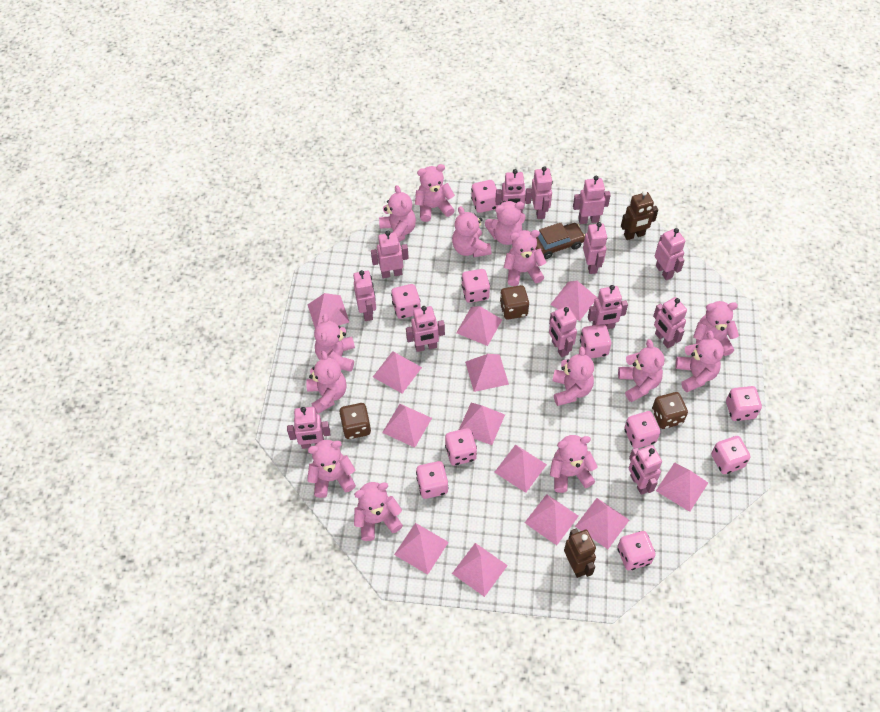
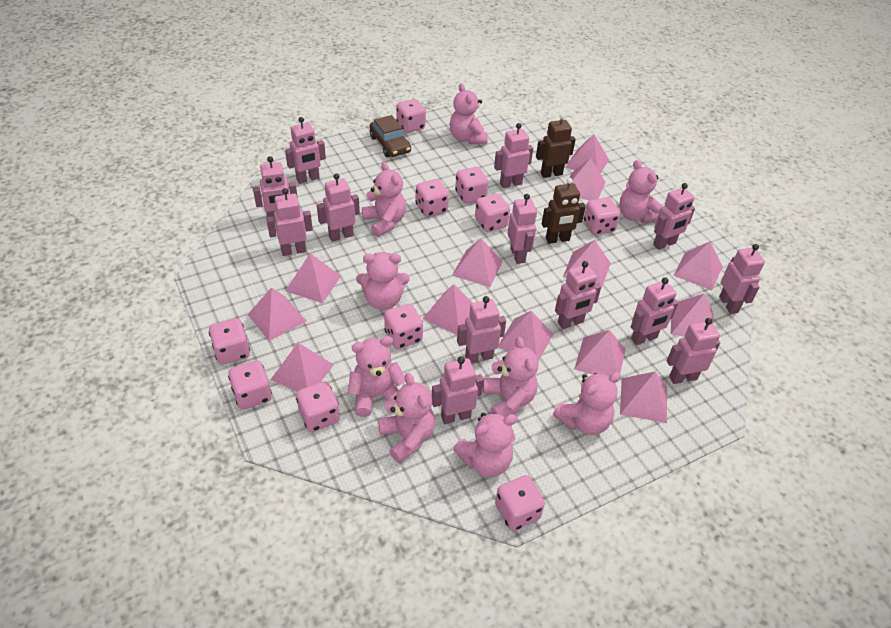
brown dice: [339,403,371,439] [500,285,529,320] [652,392,688,429] = 3 -> none = 0
pink teddy bear: [306,351,347,414] [307,440,356,498] [314,314,355,372] [354,482,403,541] [379,185,416,242] [415,164,455,222] [452,206,491,257] [485,201,526,245] [504,230,547,286] [550,435,598,493] [552,347,594,406] [618,339,665,402] [675,331,724,392] [693,301,739,356] = 14 -> [348,336,405,417] [356,252,410,310] [362,162,406,237] [378,373,435,463] [450,83,488,144] [453,412,517,477] [483,337,539,417] [553,372,621,435] [619,160,662,223] = 9

